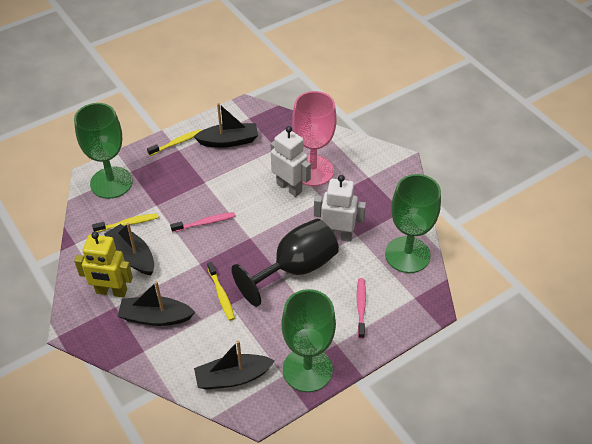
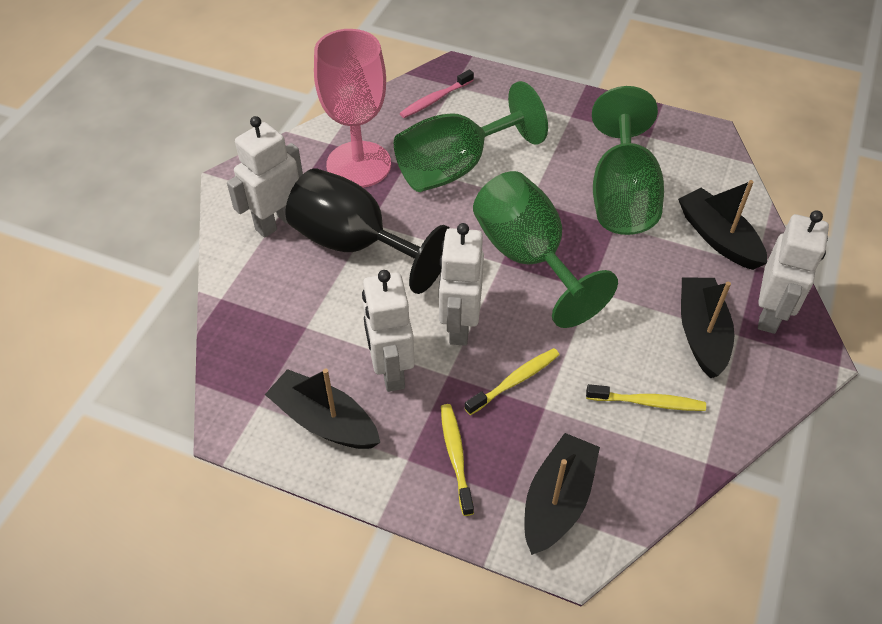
pink toothbrush: [170,212,235,233] [357,278,366,339] = 2 -> [400,70,474,118] = 1
white robot: [271,126,311,197] [314,175,366,242] = 2 -> [227,116,303,238] [362,270,415,392] [439,223,484,346] [758,210,829,334] = 4
yellow robot: [74,232,133,297] = 1 -> none = 0

